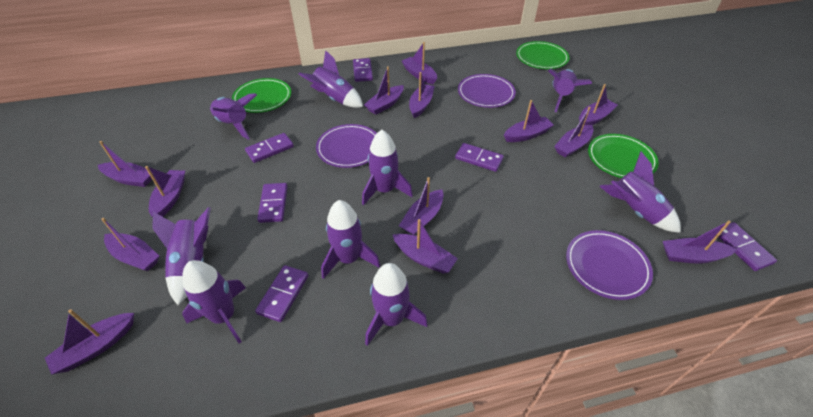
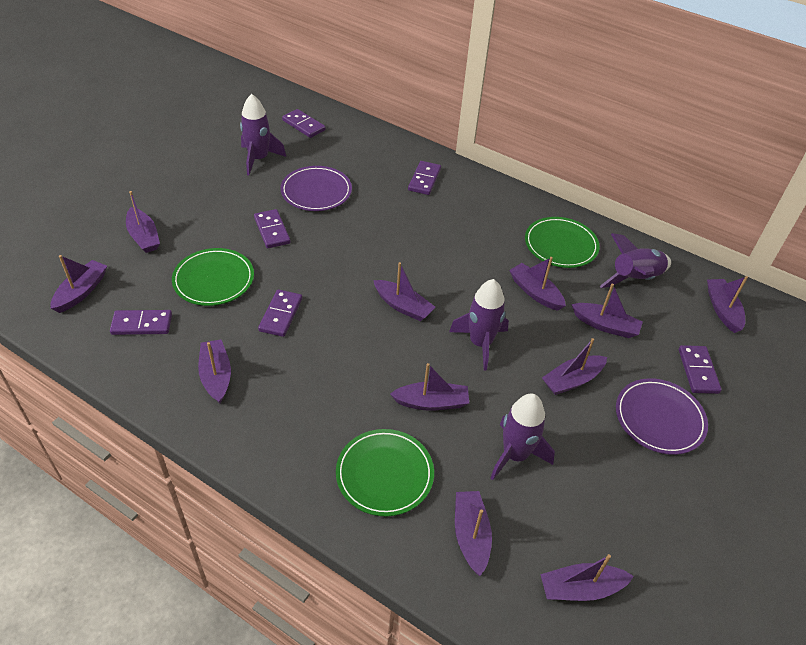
purple boat: [45,309,134,375] [98,141,152,187] [101,218,159,271] [145,166,185,217] [364,66,404,115] [393,219,458,274] [399,177,444,235] [402,42,437,84] [409,72,435,118] [504,100,554,142] [554,107,594,158] [579,84,617,125] [663,221,737,264] = 13 -> [51,255,107,313] [126,191,160,253] [198,339,231,403] [373,262,435,321] [390,363,469,411] [455,491,492,576] [509,257,566,311] [540,554,634,601] [542,338,607,395] [571,283,643,338] [707,276,748,333] = 11
purple plate: [316,124,377,168] [458,74,516,108] [566,230,653,300] = 3 -> [280,166,352,211] [616,378,708,455] = 2
purple rocket: [153,207,211,305] [182,260,246,344] [210,94,257,140] [299,50,363,108] [321,200,380,279] [362,130,413,206] [365,263,428,346] [548,69,592,112] [599,152,681,233] = 9 -> [240,94,286,175] [449,279,509,370] [490,393,555,480] [599,233,671,288] = 4

